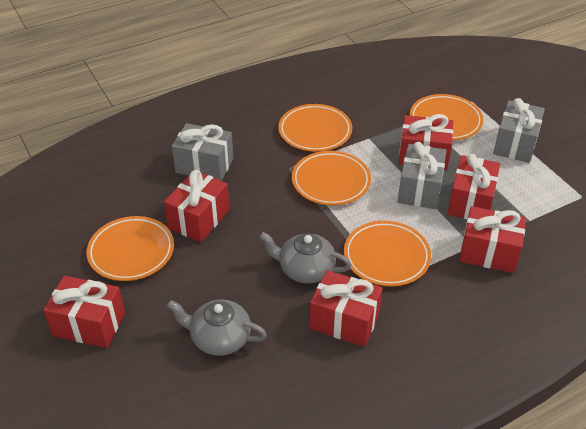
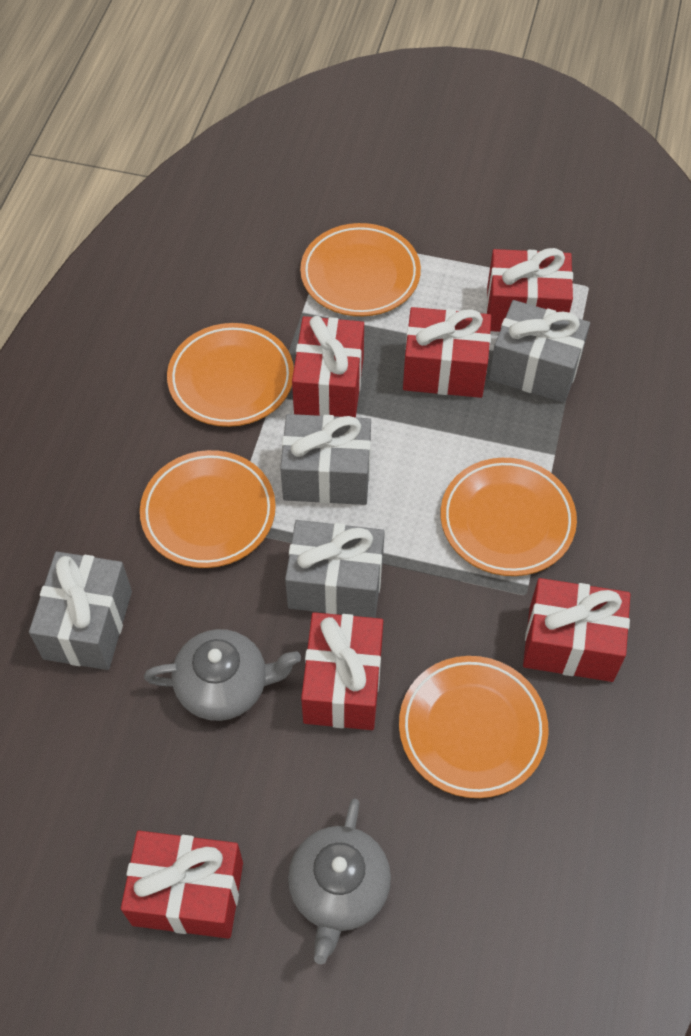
grey gift: [172,123,234,181] [398,142,447,209] [493,98,545,163] = 3 -> [29,552,132,670] [280,414,371,505] [285,520,384,618] [489,300,590,402] = 4

